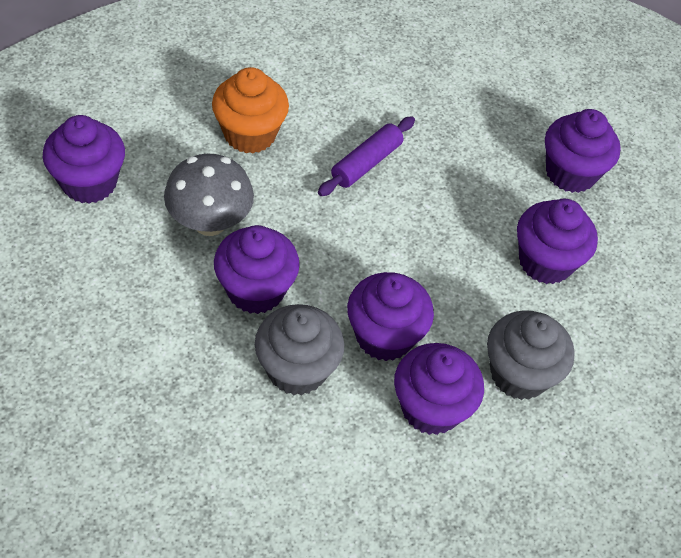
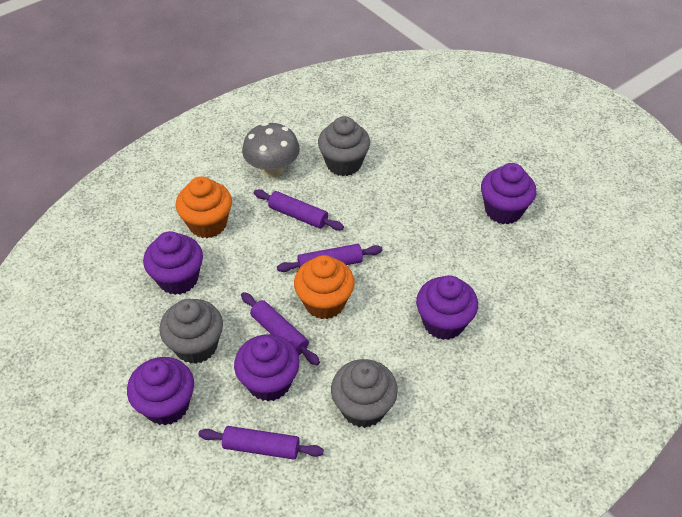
grey cupcake: [255,304,344,396] [487,310,574,400] = 2 -> [159,299,223,364] [318,116,370,176] [331,359,398,428] = 3
orange cupcake: [212,67,289,154] = 1 -> [176,176,232,238] [294,255,355,319] = 2
purple cupcake: [43,115,125,204] [214,225,300,314] [347,272,434,361] [394,343,484,435] [517,198,598,284] [545,109,621,193] = 6 -> [127,357,194,425] [143,231,203,295] [234,334,299,401] [416,275,478,340] [481,163,537,224] = 5
purple rolling pin: [318,116,415,196] = 1 -> [198,426,324,460] [241,292,320,365] [254,189,344,231] [277,244,383,272] = 4

